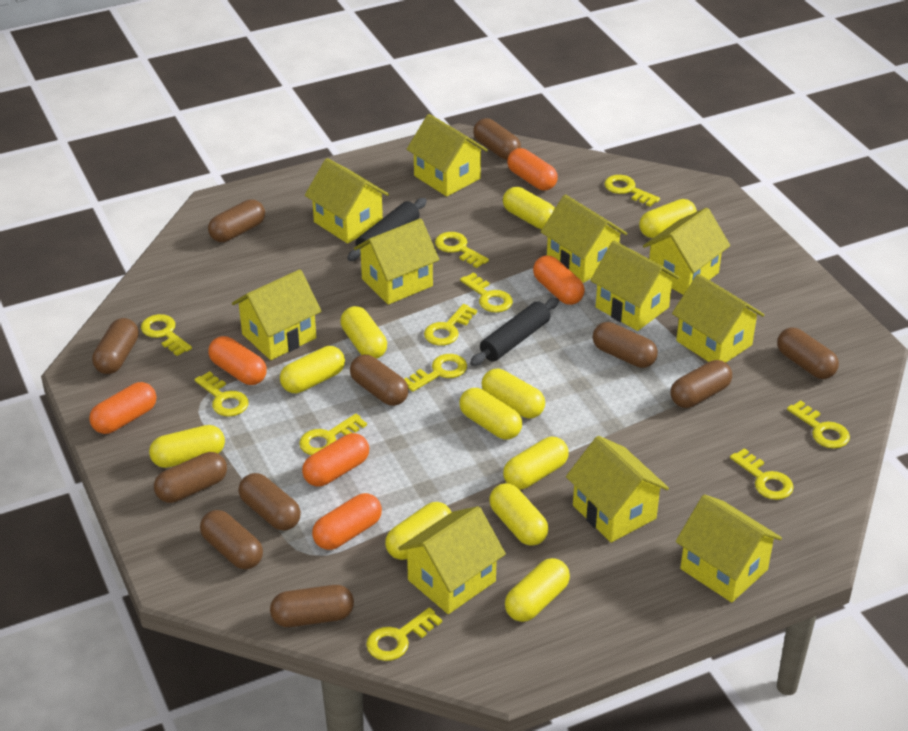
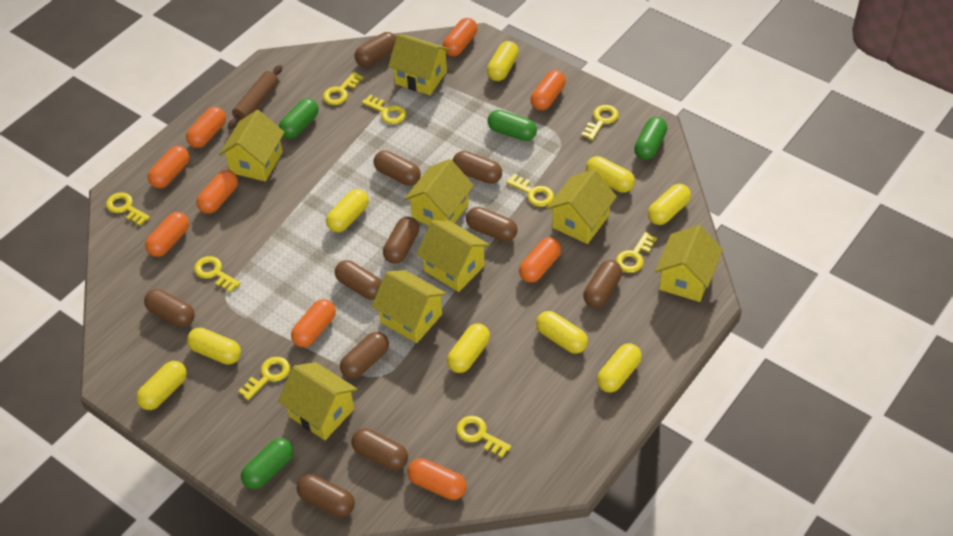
black rolling pin: [347,198,427,261] [470,298,559,366] = 2 -> none = 0
brown rolling pin: none = 0 -> [228,65,282,129] = 1
green capsule: none = 0 -> [241,438,294,489] [279,98,319,139] [488,110,537,141] [634,117,667,160] = 4
orange capsule: [89,382,157,434] [208,336,267,385] [302,433,369,487] [312,493,382,550] [507,148,558,190] [533,255,585,305] = 6 -> [145,212,189,257] [148,146,189,188] [186,107,226,148] [196,170,238,214] [291,299,336,347] [407,458,467,500] [443,18,478,56] [519,237,561,283] [530,70,566,110] = 9
yellow capsule: [149,425,225,468] [280,346,345,393] [340,306,387,359] [385,502,451,560] [459,388,522,440] [482,369,545,418] [489,483,549,546] [503,187,555,229] [503,437,569,489] [505,558,570,622] [639,199,697,238] = 11 -> [136,361,187,410] [187,327,241,365] [326,189,369,232] [447,324,490,373] [487,41,519,81] [536,311,588,354] [586,156,635,193] [597,343,642,392] [648,184,691,225] = 9
yellow house: [232,269,322,360] [305,158,389,244] [354,218,439,305] [398,506,506,614] [407,114,488,197] [541,194,628,283] [566,436,669,542] [590,241,680,331] [643,208,730,295] [672,274,764,363] [676,495,782,603] = 11 -> [219,110,285,181] [278,362,357,440] [372,270,447,343] [388,34,450,95] [404,159,474,225] [416,220,490,292] [546,169,617,244] [655,225,723,302] = 8
yellow key: [141,314,192,356] [194,371,248,417] [299,414,367,455] [366,607,442,661] [404,354,467,392] [424,304,477,346] [435,232,489,268] [460,272,513,313] [604,175,660,207] [730,448,794,500] [787,400,850,449] = 11 -> [106,192,150,226] [194,256,241,293] [238,357,290,400] [323,72,363,105] [362,95,406,124] [456,416,511,458] [506,174,554,207] [581,105,619,140] [616,232,657,273] = 9

